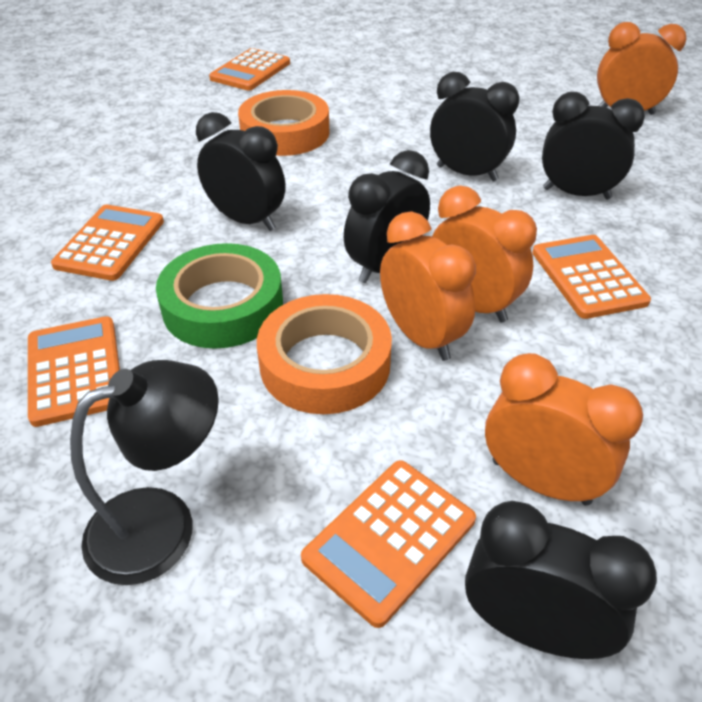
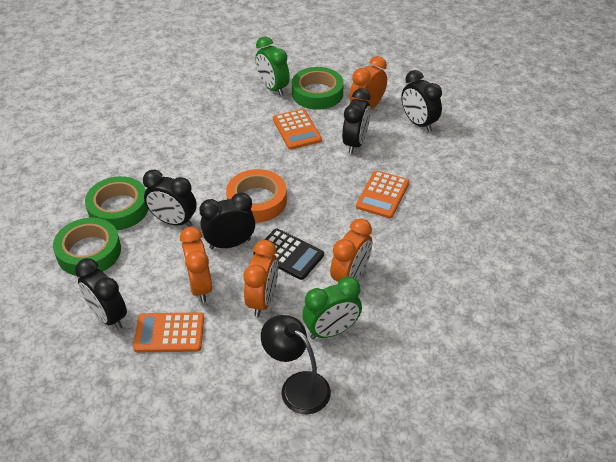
black calculator: none = 0 -> [253,229,324,280] = 1
green clock: none = 0 -> [256,36,290,96] [302,276,362,340] = 2
green tape: [156,243,283,349] = 1 -> [53,218,121,276] [85,176,148,230] [292,67,344,110] = 3
orange calculator: [28,316,120,427] [51,205,164,281] [209,48,290,91] [301,460,476,628] [532,235,651,319] = 5 -> [133,312,204,352] [273,109,322,150] [356,170,409,218] = 3
orange tape: [238,90,329,156] [257,294,392,414] = 2 -> [226,169,287,223] = 1

